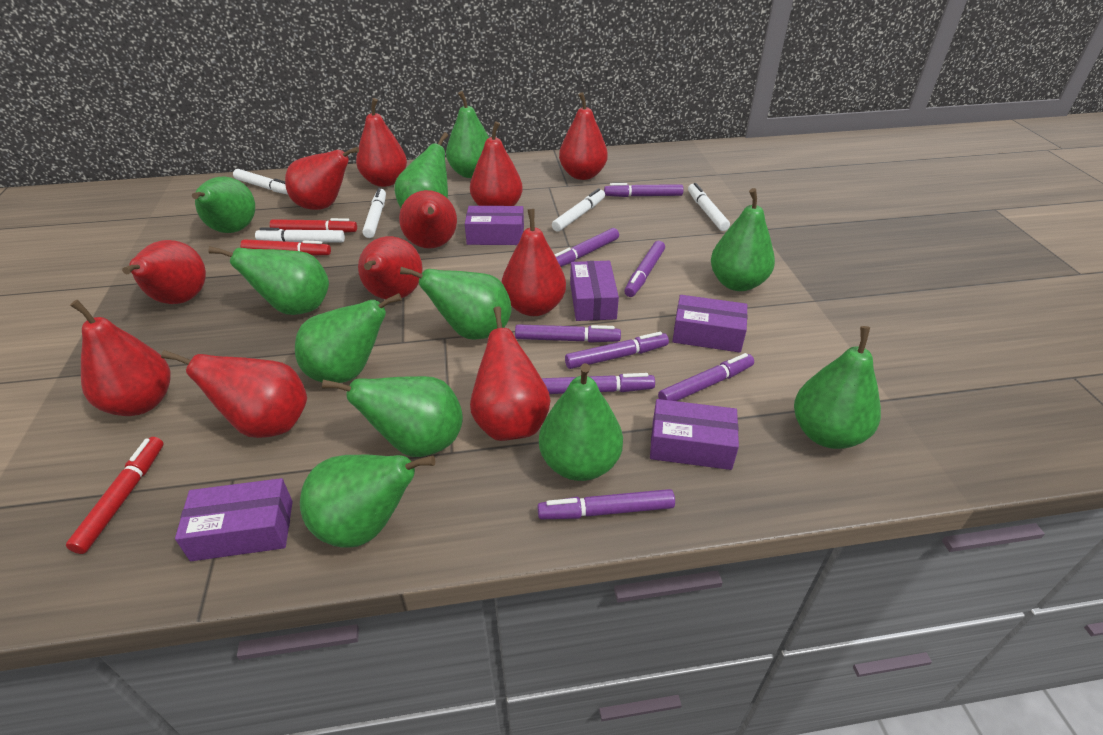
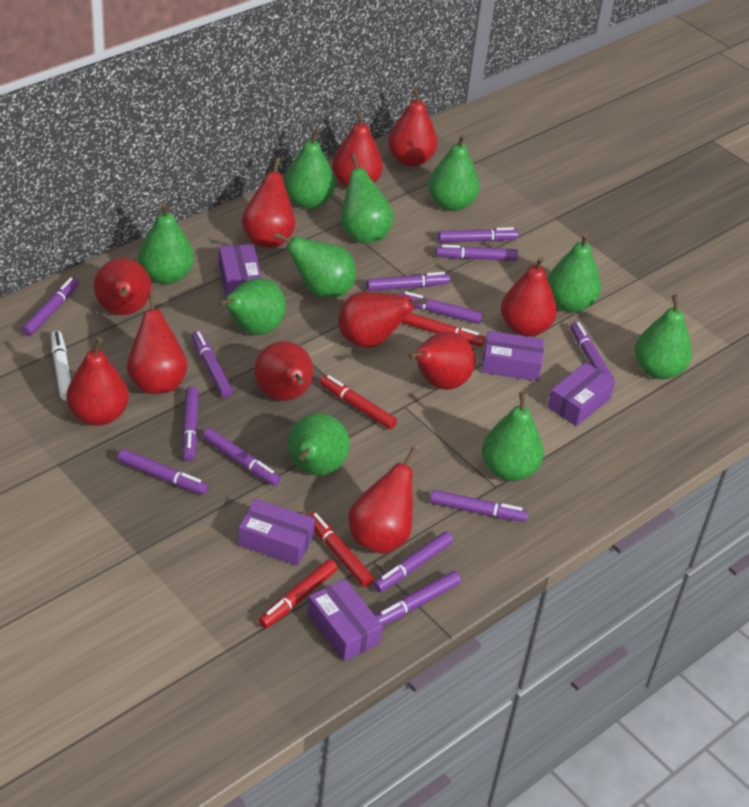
green pear: [192,176,255,233] [209,246,329,315] [295,293,402,383] [300,455,435,548] [322,376,463,457] [395,132,448,208] [400,267,512,340] [446,91,489,178] [539,363,623,481] [711,188,775,291] [794,326,881,449] = 11 -> [138,202,194,284] [218,278,286,335] [274,232,356,298] [284,128,335,209] [287,413,350,475] [341,154,394,243] [428,133,480,211] [482,392,544,481] [547,233,601,312] [635,295,692,379] = 10
purple marker: [515,324,621,343] [537,489,675,519] [542,373,655,394] [555,228,619,267] [565,332,669,369] [604,183,684,197] [624,241,665,297] [658,353,754,401] = 8 -> [22,277,79,336] [118,449,208,495] [182,386,199,461] [191,331,233,397] [202,428,281,486] [366,272,450,291] [373,531,453,592] [375,571,461,626] [399,291,483,324] [430,490,528,522] [435,245,518,261] [438,227,519,242] [570,322,615,380] = 13
red marker: [66,437,164,554] [240,239,331,256] [270,218,357,233] = 3 -> [258,559,338,628] [307,512,374,587] [320,375,397,429] [401,313,485,346] = 4
white marker: [233,169,288,195] [255,228,345,243] [362,188,386,238] [552,188,605,232] [688,183,730,231] = 5 -> [51,331,71,400] = 1

